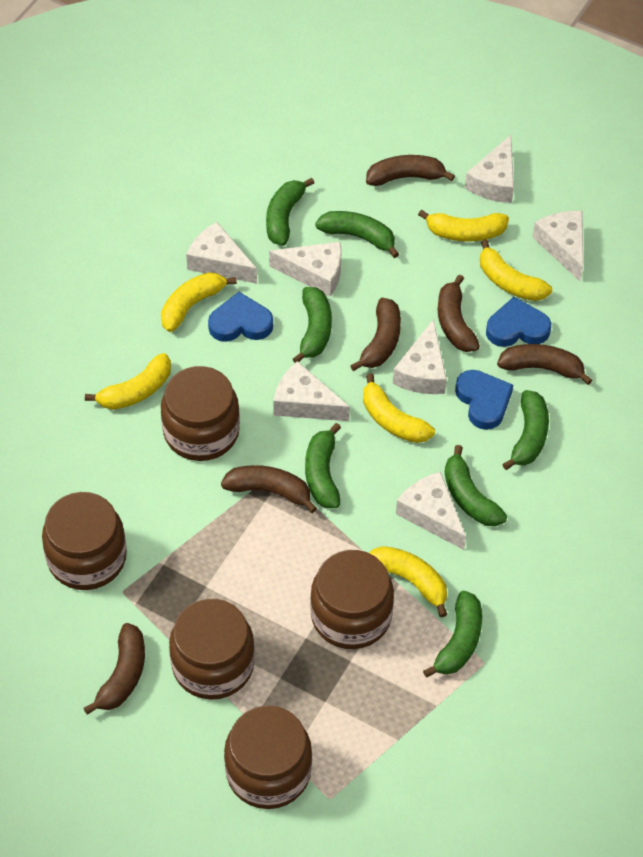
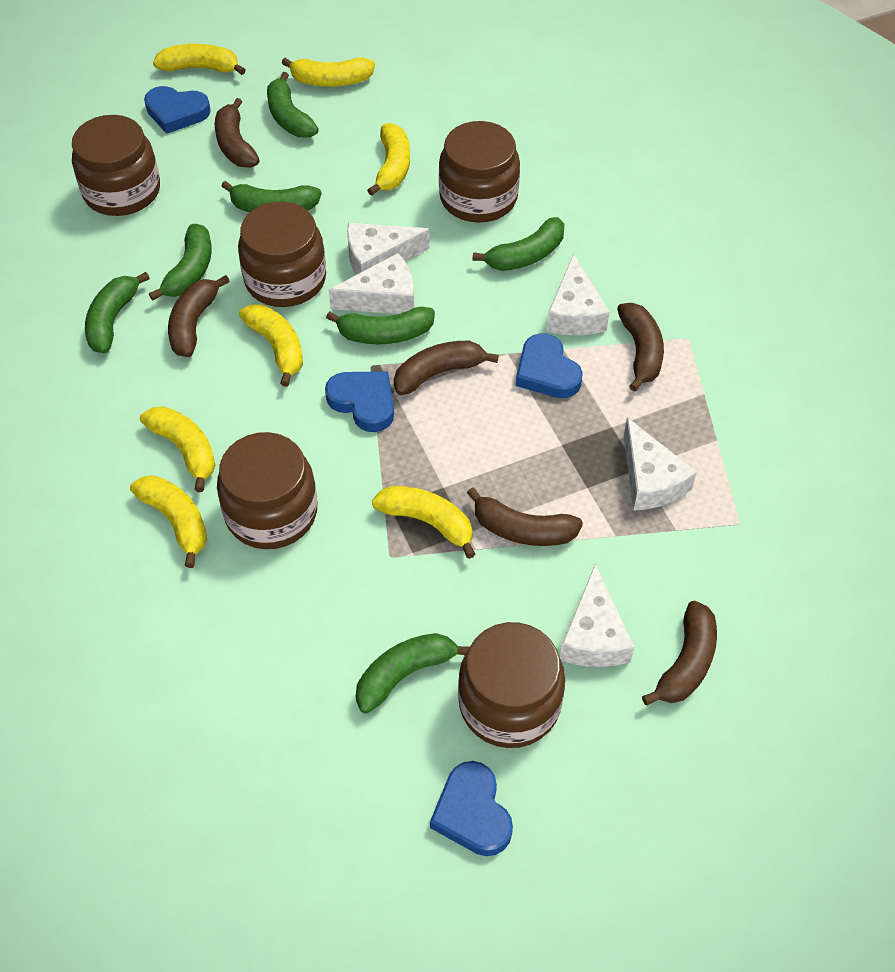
blue heart: [208,292,273,342] [455,370,513,430] [486,297,551,347] = 3 -> [144,86,211,134] [325,371,394,432] [430,761,513,856] [516,333,583,398] = 4
white cheese: [186,222,257,284] [269,242,342,297] [273,361,350,421] [393,319,447,394] [396,472,466,550] [465,135,514,203] [532,211,583,281] = 7 -> [329,253,414,314] [347,223,430,275] [547,254,610,335] [560,564,635,667] [624,417,697,511] = 5
yellow banana: [85,353,171,410] [161,272,237,332] [363,373,435,443] [369,546,447,617] [418,210,509,242] [480,239,552,301] = 6 -> [130,476,207,568] [140,406,215,492] [153,44,246,75] [239,304,303,387] [282,57,375,87] [367,123,410,196] [372,486,476,559] = 7

